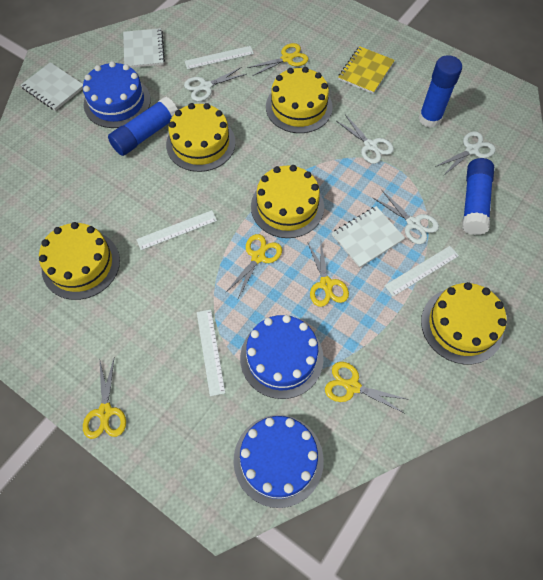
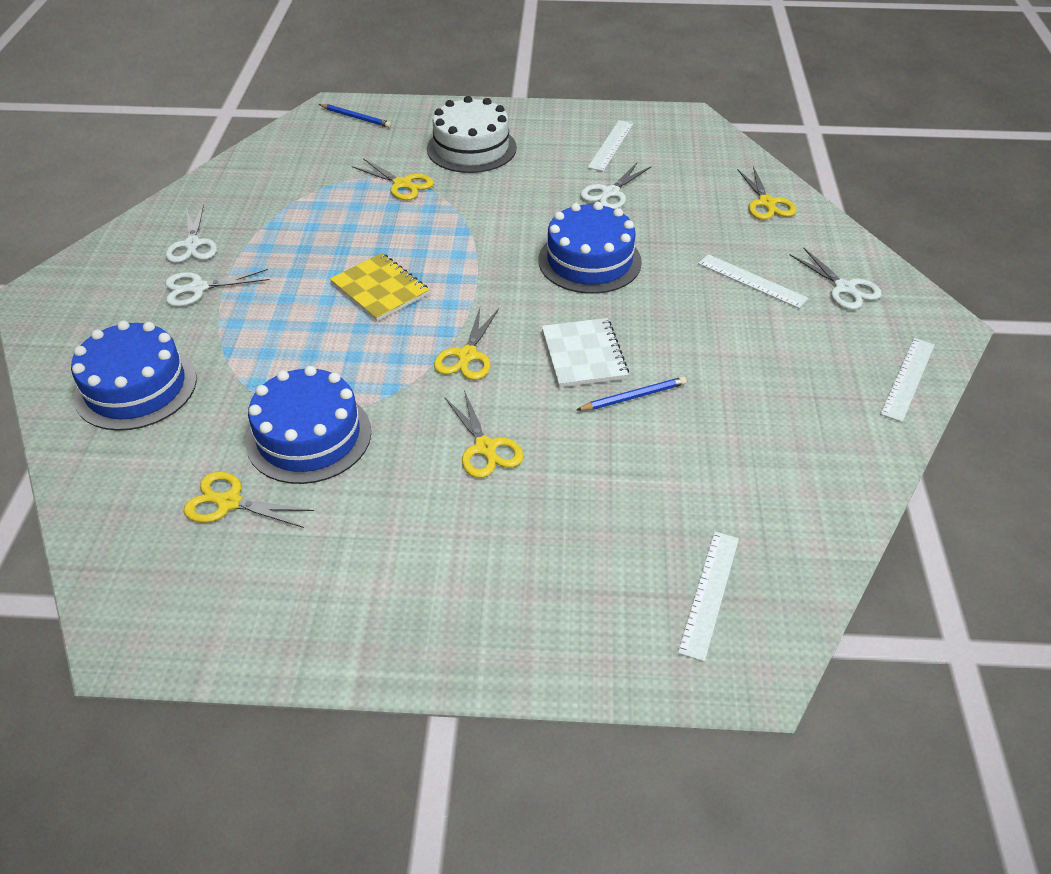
blue glue stick: [108,96,178,156] [418,55,462,128] [462,158,494,235] = 3 -> none = 0
blue pencil: none = 0 -> [319,104,391,128] [577,377,687,411] = 2
white cake: none = 0 -> [427,96,517,173] = 1
white notebook: [21,62,83,111] [123,28,165,68] [332,206,405,268] = 3 -> [542,318,629,387] = 1
yellow cake: [39,222,120,300] [166,103,236,172] [251,165,324,238] [266,67,333,133] [421,282,507,364] = 5 -> none = 0

